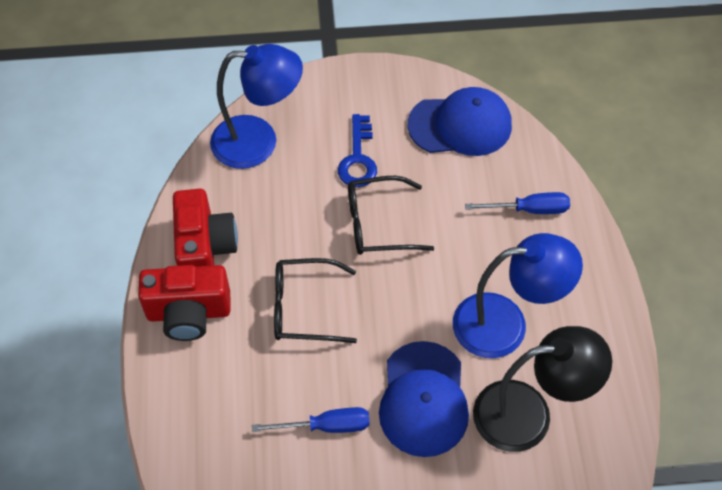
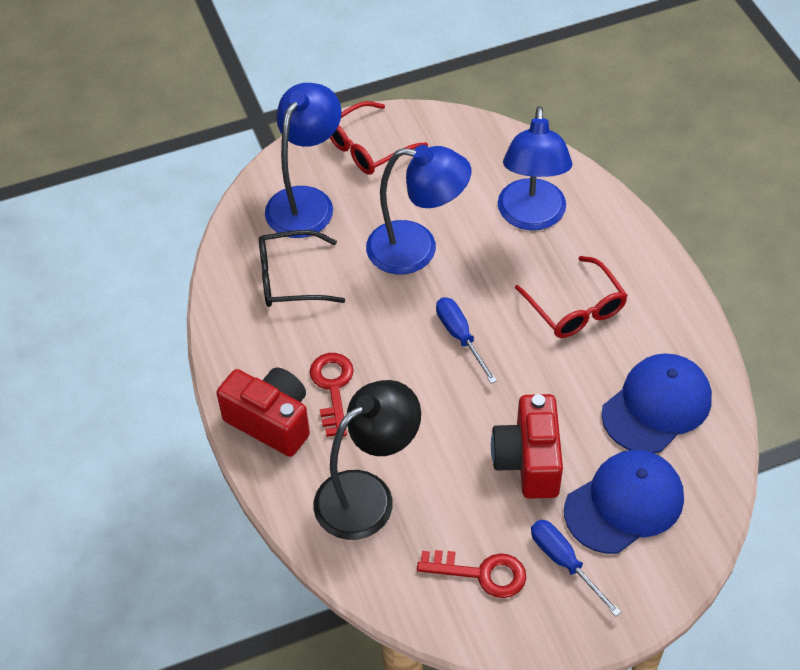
black glasses: [274,258,357,343] [348,176,434,255] = 2 -> [259,230,345,307] = 1
blue key: [338,114,377,187] = 1 -> none = 0
blue lamp: [210,44,303,169] [453,233,583,358] = 2 -> [265,83,342,238] [366,145,471,274] [498,106,572,230] = 3
red glasses: none = 0 -> [330,101,428,175] [515,256,628,338] = 2
red key: none = 0 -> [309,353,354,437] [417,550,526,598] = 2

